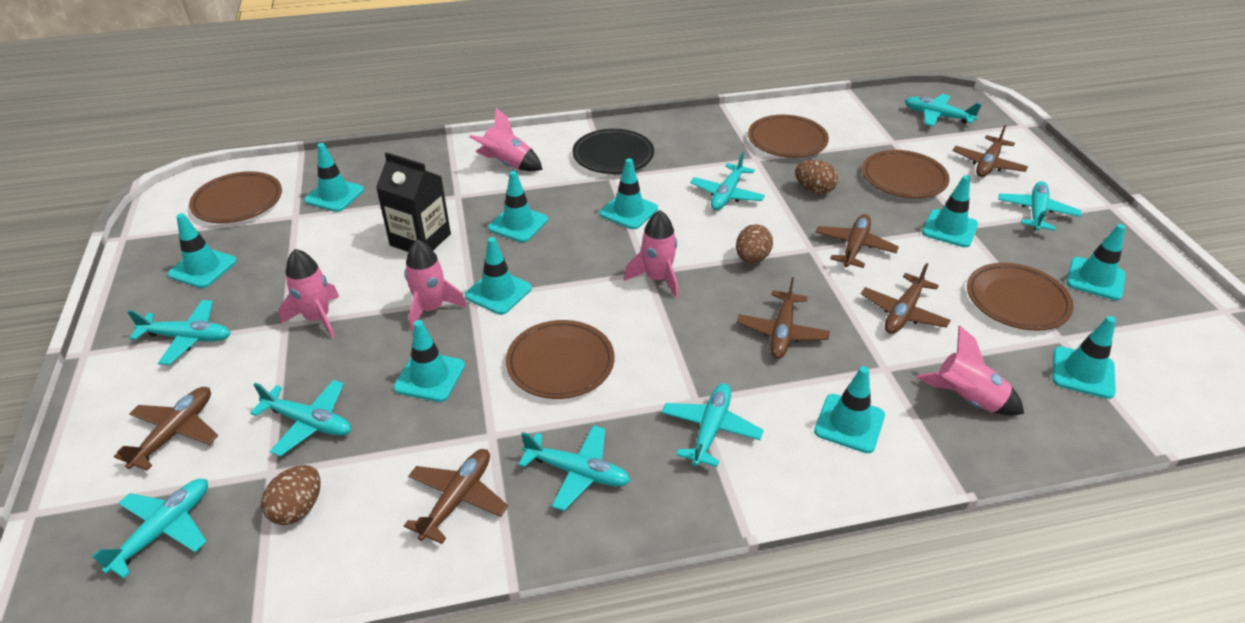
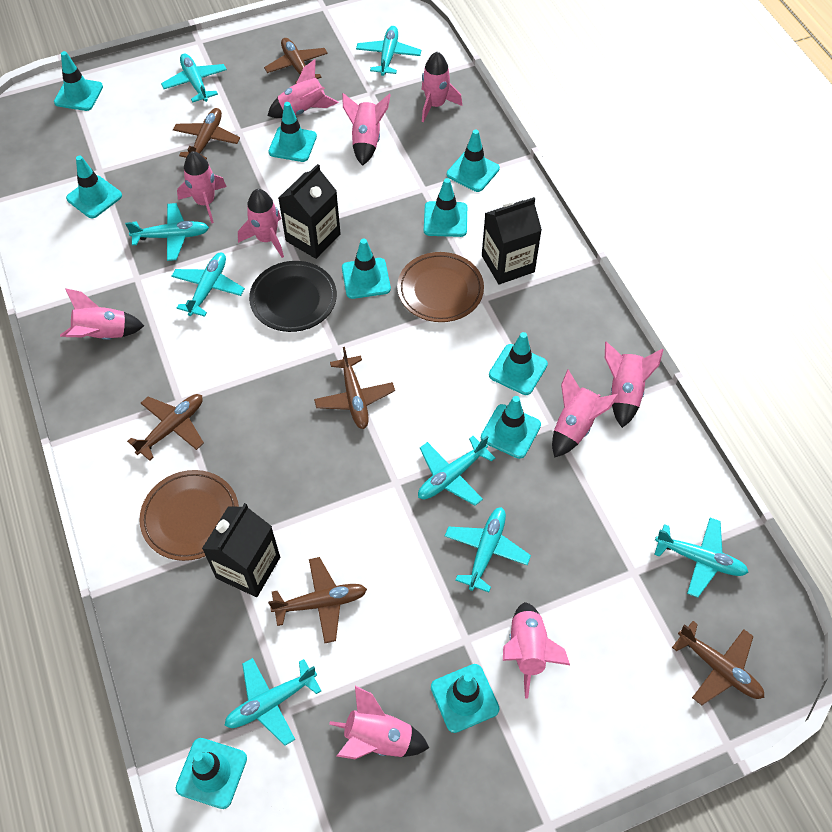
black carton: [376,152,451,252] = 1 -> [202,503,280,597] [278,164,341,259] [482,197,542,285] = 3
brown egg: [261,465,321,525] [736,224,773,264] [795,160,838,195] = 3 -> none = 0
brown plate: [189,171,282,223] [506,320,614,399] [748,115,829,158] [862,150,949,198] [967,263,1074,331] = 5 -> [139,470,239,561] [397,252,484,322] = 2
pink rocket: [279,249,339,338] [405,239,467,331] [469,108,543,172] [624,210,678,298] [916,326,1024,416] = 5 -> [60,288,144,340] [177,151,227,224] [238,189,284,258] [268,59,339,118] [329,686,429,759] [342,93,391,166] [422,52,462,122] [503,602,570,698] [552,369,619,458] [605,341,664,428] = 10

